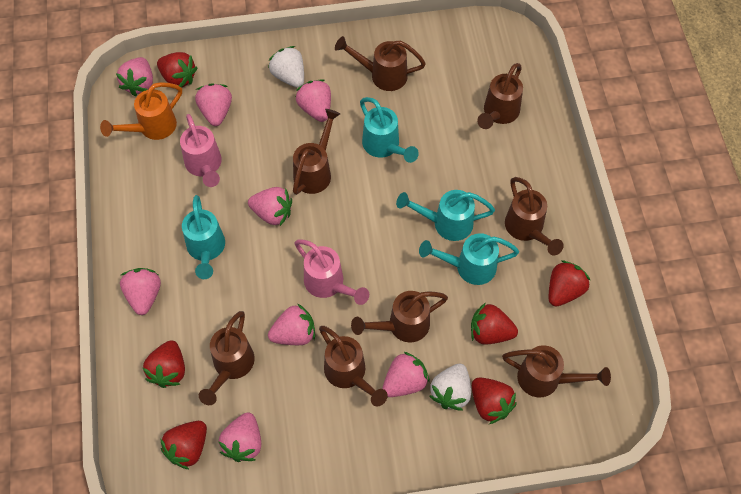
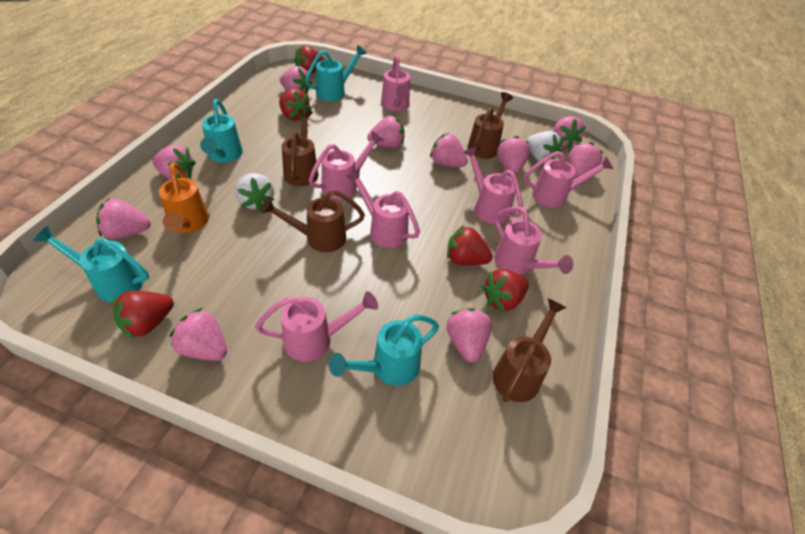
brown watering can: [199,311,255,405] [293,109,340,195] [319,326,388,406] [335,36,426,91] [351,291,448,343] [477,63,523,129] [502,345,611,398] [505,177,564,255] = 8 -> [260,190,365,252] [282,109,318,186] [468,92,513,159] [493,298,567,402] = 4
pink strawberry: [116,57,153,96] [120,268,161,315] [195,83,232,126] [218,412,261,462] [248,187,292,226] [268,303,315,345] [296,79,331,122] [382,352,430,397] = 8 -> [96,199,151,239] [152,145,196,180] [169,308,227,361] [280,66,312,94] [367,116,404,148] [430,133,468,167] [447,308,492,363] [497,136,530,174] [554,116,586,149] [569,142,604,178] = 10
pink watering can: [180,114,222,187] [294,239,369,305] = 2 -> [255,291,378,362] [309,131,383,200] [346,168,420,248] [381,55,410,111] [463,146,523,224] [494,206,573,274] [524,151,613,208] = 7
red strawberry: [143,340,185,388] [157,52,197,88] [160,421,207,470] [471,303,518,345] [472,377,517,424] [549,261,590,307] = 6 -> [113,291,174,338] [279,89,311,121] [294,46,326,74] [447,225,493,265] [482,269,529,312] = 5

